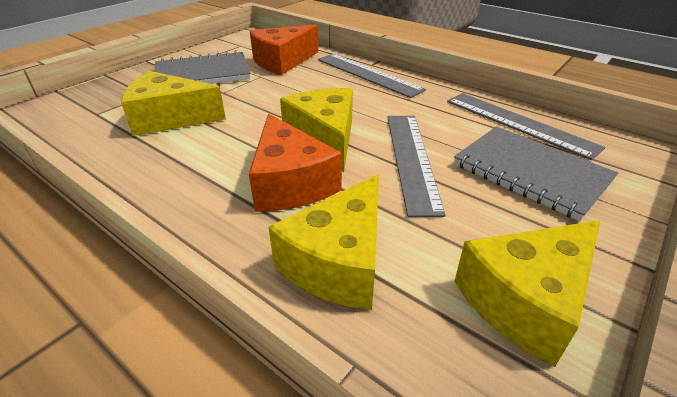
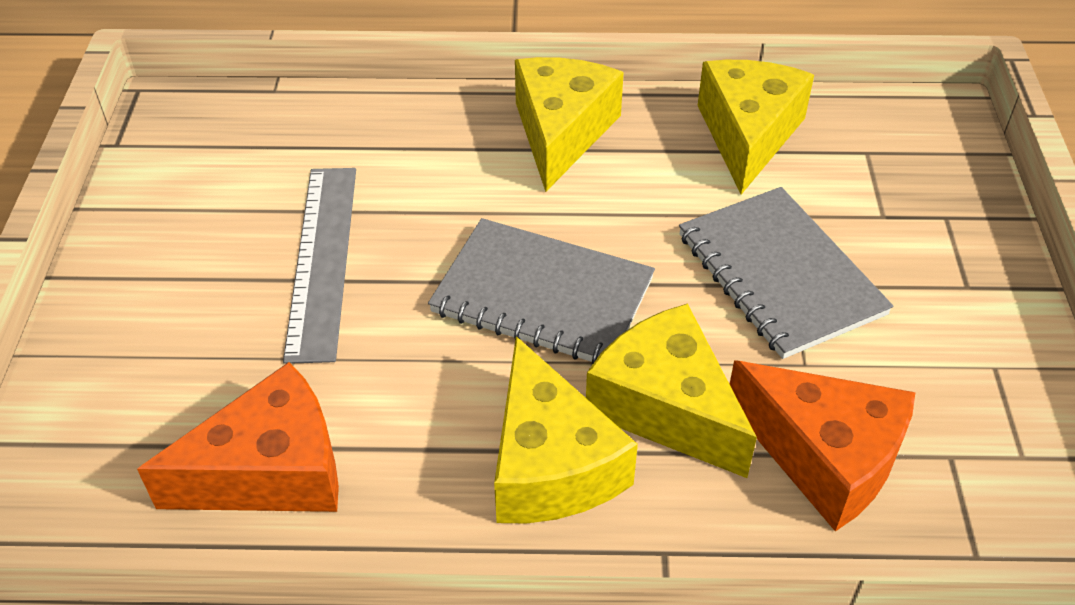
grey ruler: [318,54,426,98] [387,116,446,217] [447,93,605,160] = 3 -> [283,168,356,364] = 1

